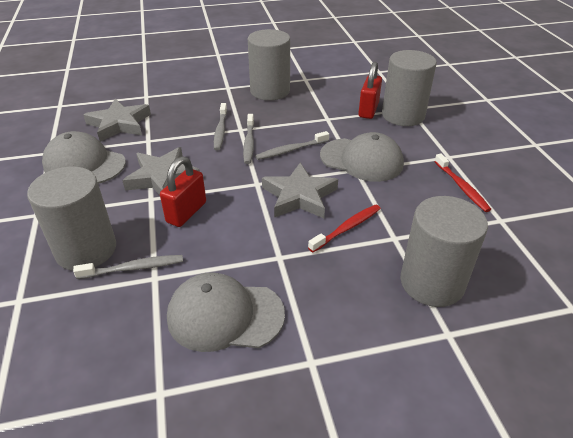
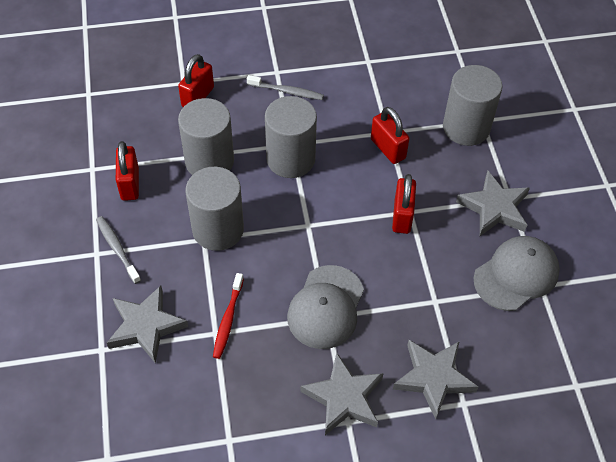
grey cap: [42,131,126,184] [167,272,285,352] [320,132,404,182] = 3 -> [287,265,364,349] [474,236,560,311] = 2
grey star: [83,99,151,142] [122,147,200,195] [262,163,338,218] = 3 -> [107,286,188,364] [300,353,384,435] [393,340,478,419] [456,171,530,236] = 4
grey toothbrush: [73,255,183,279] [214,103,227,150] [243,114,254,164] [255,131,329,160] = 4 -> [96,216,141,284] [247,75,324,100] = 2
red padlock: [160,157,206,227] [358,62,382,119] = 2 -> [116,141,139,201] [178,54,214,107] [371,107,409,164] [392,174,416,234] = 4
red toothbrush: [308,204,381,252] [434,153,491,212] = 2 -> [213,273,244,359] = 1

